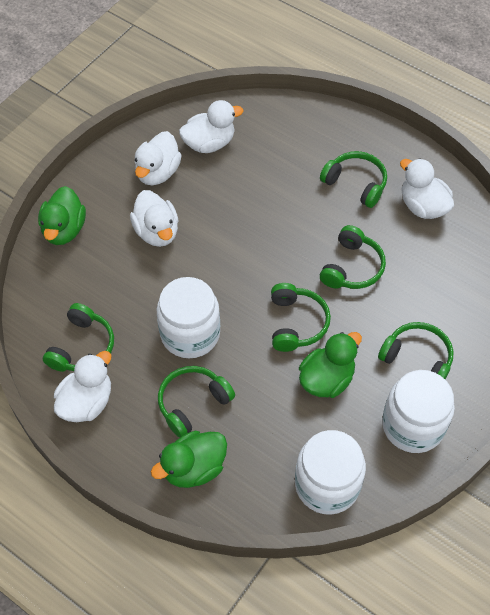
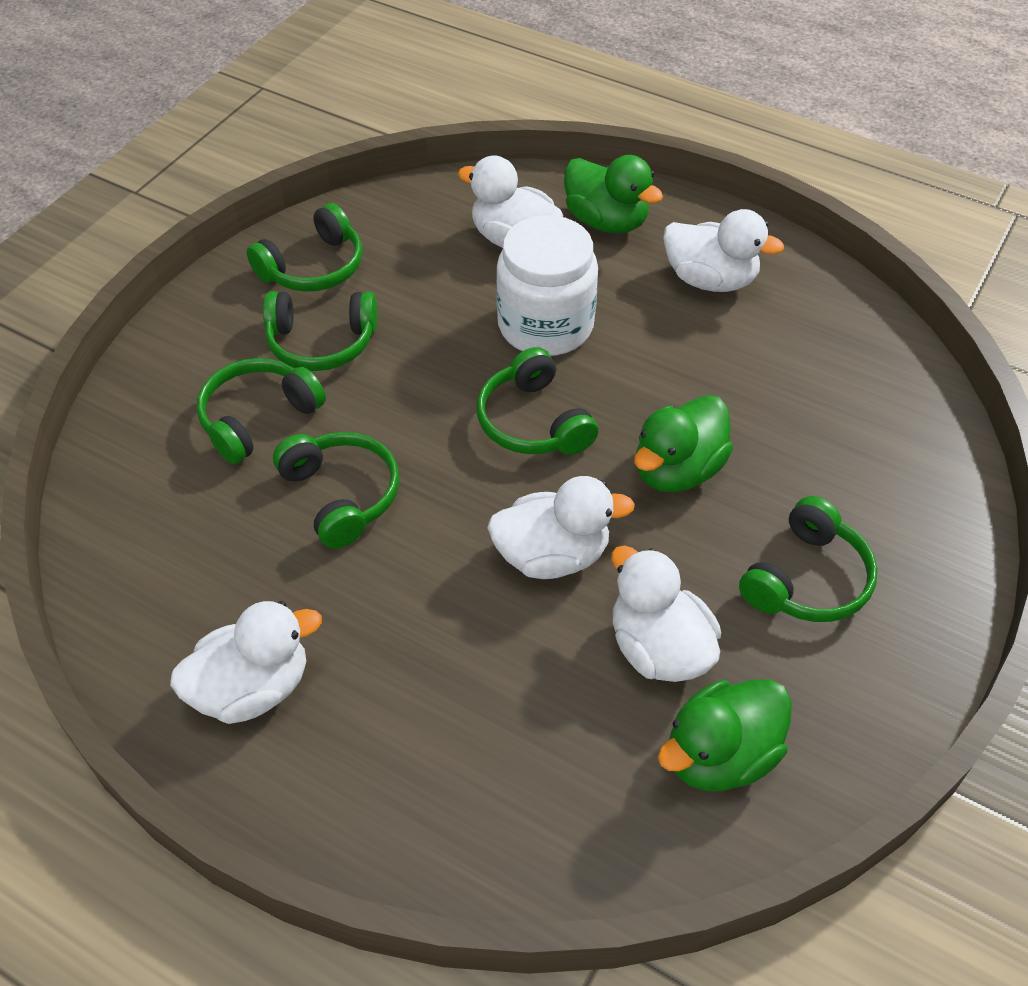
white jar: [157,277,220,358] [295,430,366,515] [382,370,455,453] = 3 -> [496,215,598,356] = 1

